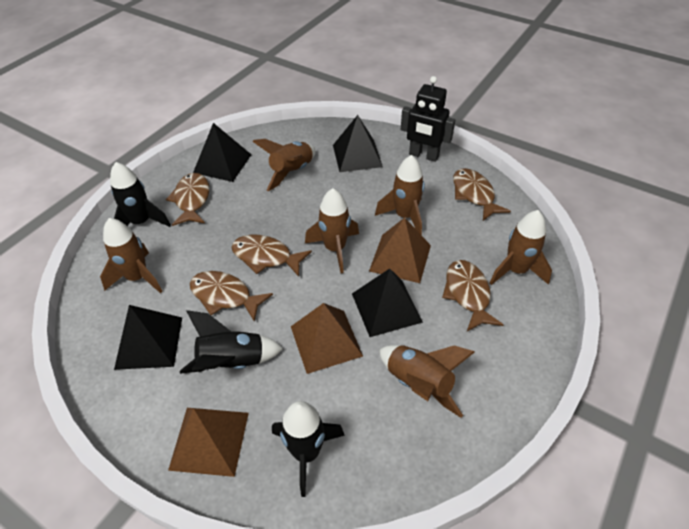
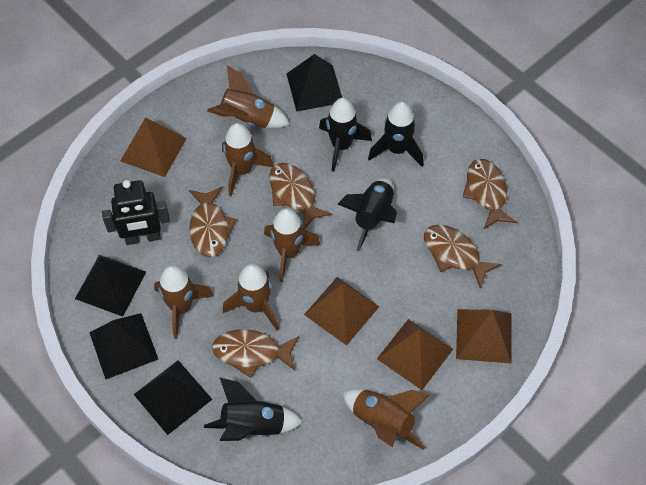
black rocket: [110,162,171,227] [180,310,283,374] [272,401,345,497] = 3 -> [204,377,303,441] [319,98,372,172] [337,178,397,251] [368,102,424,167] = 4
brown pyramid: [168,408,249,477] [291,303,363,374] [369,218,431,283] = 3 -> [120,117,187,177] [304,277,379,346] [377,319,453,390] [456,309,512,363] = 4

